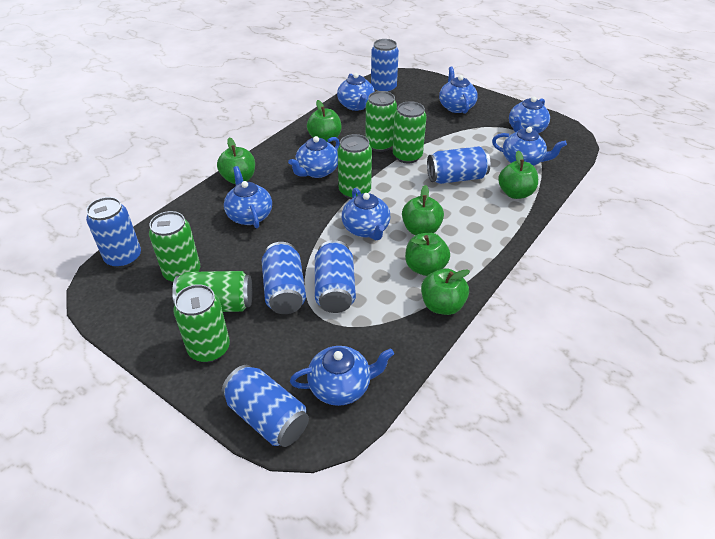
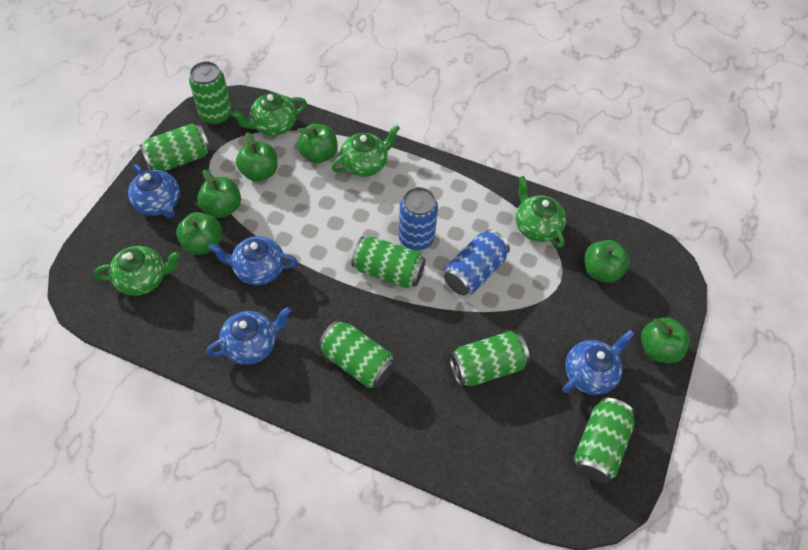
blue can: [86,197,141,268] [222,365,309,447] [262,242,306,314] [315,240,356,313] [371,39,399,93] [427,146,491,184] = 6 -> [399,187,438,251] [444,229,510,296] = 2
blue teapot: [224,166,272,229] [288,136,340,178] [290,346,394,406] [337,73,375,111] [342,188,391,240] [439,67,478,114] [492,127,567,166] [509,97,550,133] = 8 -> [128,164,180,218] [206,307,292,365] [208,236,298,285] [562,330,634,395] = 4
green teapot: none = 0 -> [93,246,181,296] [231,93,307,136] [332,124,400,177] [516,176,566,248] = 4

